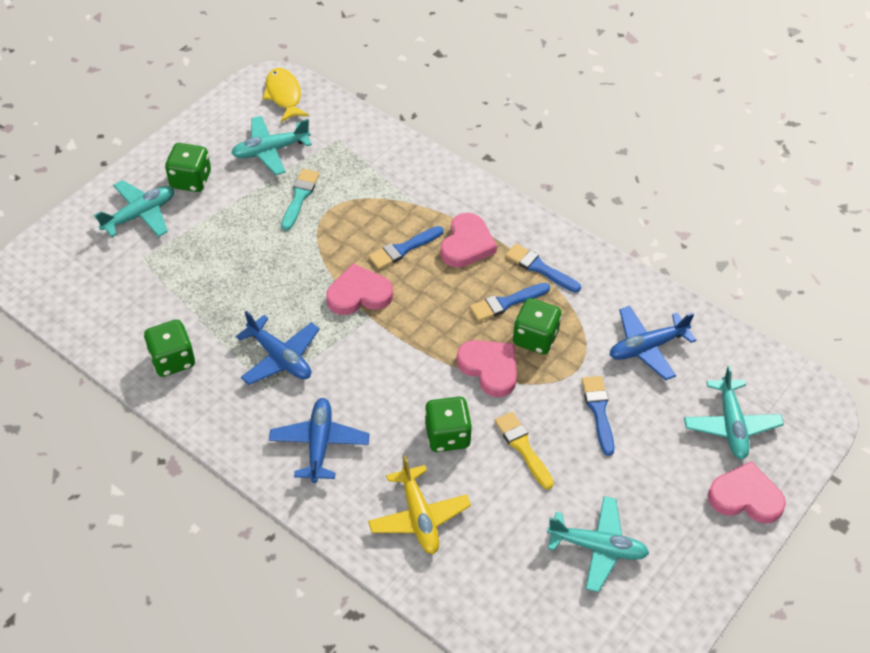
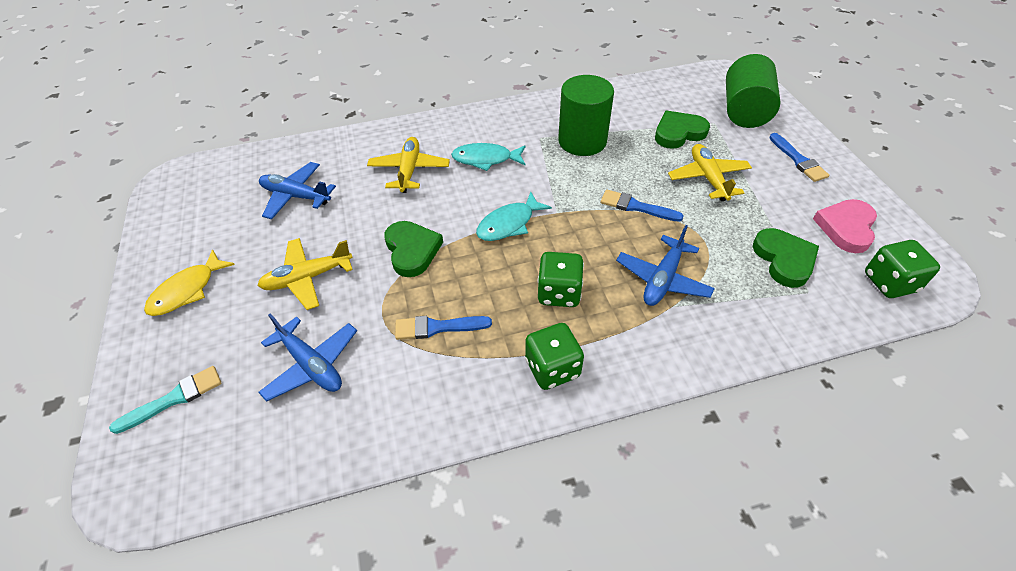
blue brush: [368,226,443,270] [470,283,550,321] [505,244,581,292] [582,376,614,456] = 4 -> [395,316,492,340] [600,190,684,222] [769,133,829,182] = 3
green cylinder: none = 0 -> [558,75,614,156] [726,54,781,128] = 2
green dice: [144,320,195,377] [165,143,211,192] [425,397,472,452] [513,298,562,354] = 4 -> [525,323,584,390] [538,252,584,307] [865,240,940,298] = 3
green heart: none = 0 -> [384,221,443,277] [655,111,710,149] [753,228,819,288] = 3
pink heart: [326,264,393,315] [440,213,497,268] [457,340,517,397] [708,461,786,523] = 4 -> [813,199,877,253] = 1
turquoise fish: none = 0 -> [451,143,526,171] [476,192,552,241] = 2
turquoise plane: [94,180,174,237] [231,116,312,175] [547,496,649,592] [684,366,784,459] = 4 -> none = 0
yellow brush: [494,412,554,489] = 1 -> none = 0
yellow plane: [368,455,471,554] = 1 -> [257,238,353,310] [367,137,450,193] [668,144,752,201] = 3

